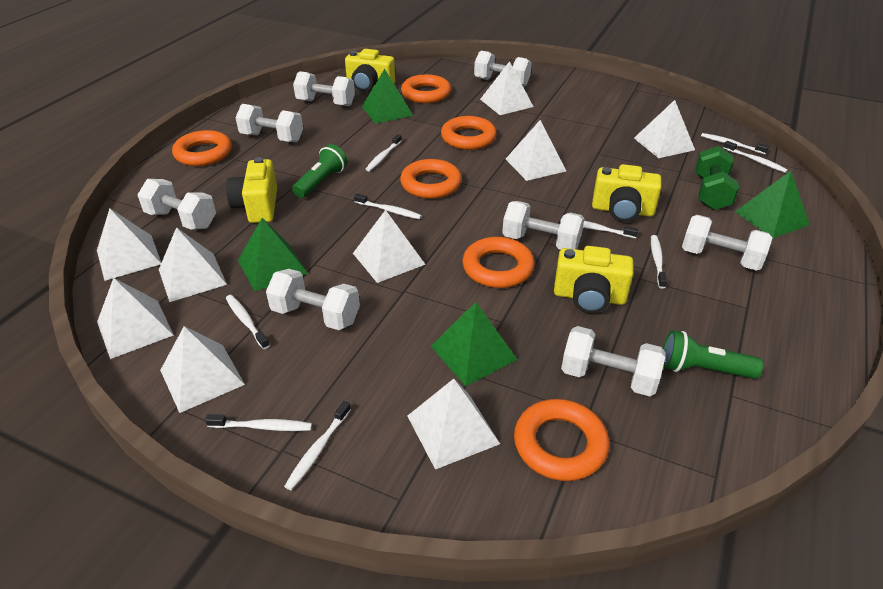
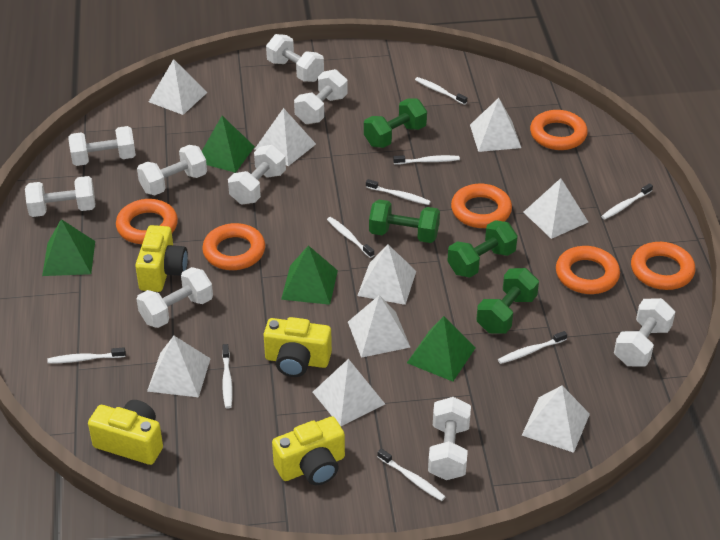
green dumbbell: [695,146,739,210] = 1 -> [364,99,427,148] [369,200,440,243] [447,220,518,278] [476,268,539,333] = 4
green flashlight: [292,144,347,198] [663,330,763,379] = 2 -> none = 0
white dumbbell: [137,179,216,230] [235,104,303,142] [266,269,360,330] [293,71,355,106] [474,51,532,87] [502,201,584,250] [561,326,665,396] [682,215,772,271] = 8 -> [25,176,95,217] [68,126,136,166] [137,145,207,195] [137,267,213,328] [228,145,286,204] [266,34,324,82] [294,69,348,124] [428,397,471,480] [614,298,675,366] = 9

